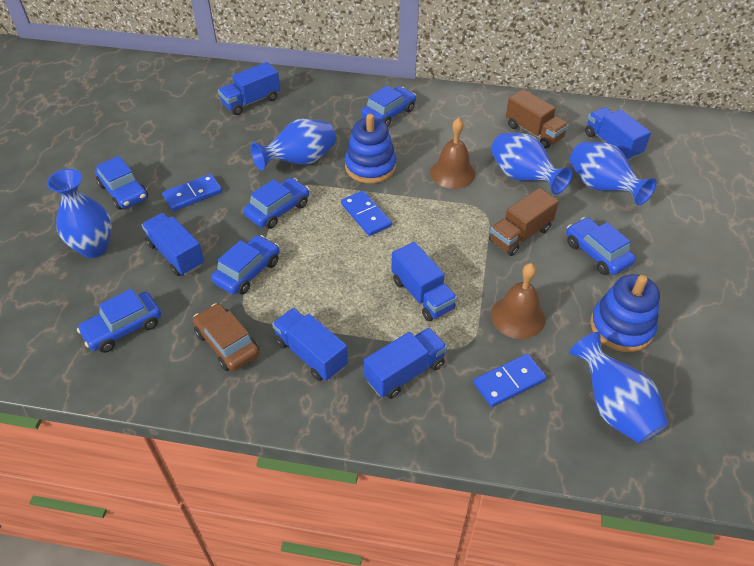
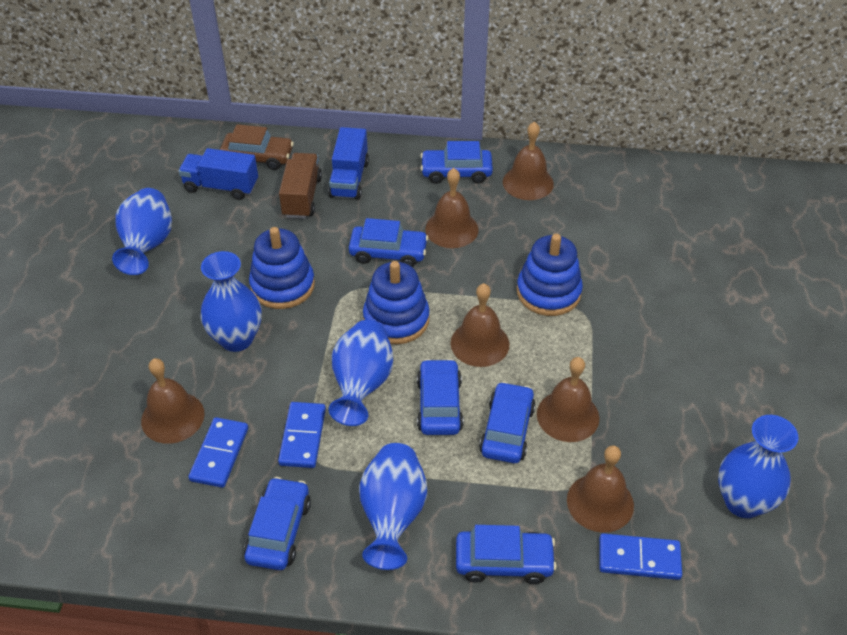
blue stacking toy: [345,114,396,184] [590,274,660,352] = 2 -> [249,227,315,309] [363,261,430,345] [517,234,583,316] = 3
blue truck: [142,213,204,276] [218,62,280,115] [272,308,348,381] [364,328,447,399] [391,242,457,321] [585,107,651,161] = 6 -> [178,148,258,200] [328,127,369,200] = 2
brown bell: [430,118,475,189] [491,263,545,339] = 2 -> [141,358,204,444] [425,168,479,248] [451,283,509,367] [503,121,554,200] [537,357,599,442] [567,445,634,533] = 6
brown truck: [489,188,559,256] [506,89,569,148] = 2 -> [279,153,322,219] = 1

